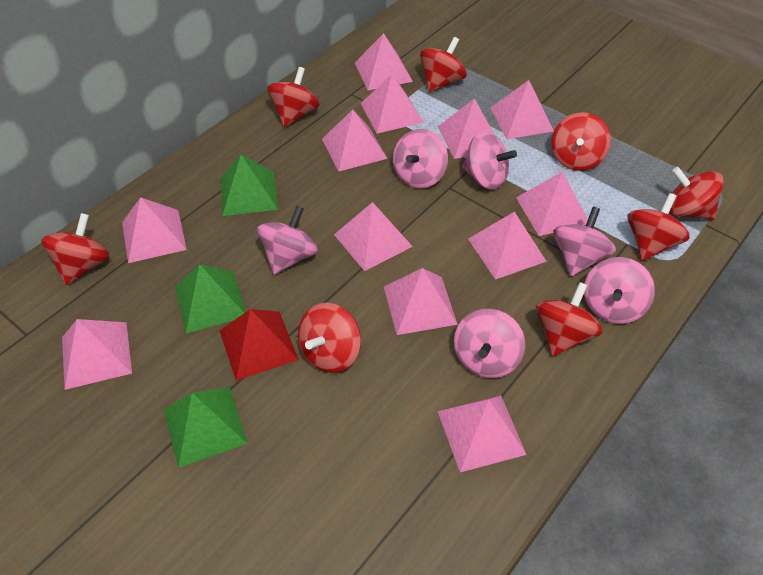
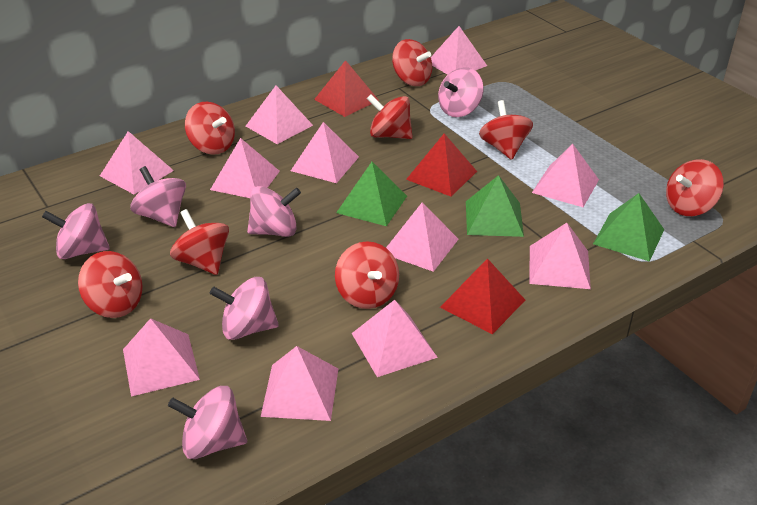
pink pyramid: [62,319,132,390] [122,197,187,263] [322,110,388,172] [334,202,413,271] [355,33,413,90] [361,74,424,134] [384,268,458,335] [438,98,495,159] [438,395,527,472] [468,212,547,280] [490,80,554,139] [516,172,588,236] = 12 -> [100,131,174,194] [123,318,200,397] [210,138,280,198] [246,86,313,144] [261,346,338,421] [291,122,359,183] [352,300,438,377] [386,202,459,272] [431,26,487,75] [529,223,591,289] [532,144,599,207] = 11
red pyramid: [220,309,299,381] = 1 -> [314,60,379,117] [406,133,477,197] [440,258,525,334] = 3

